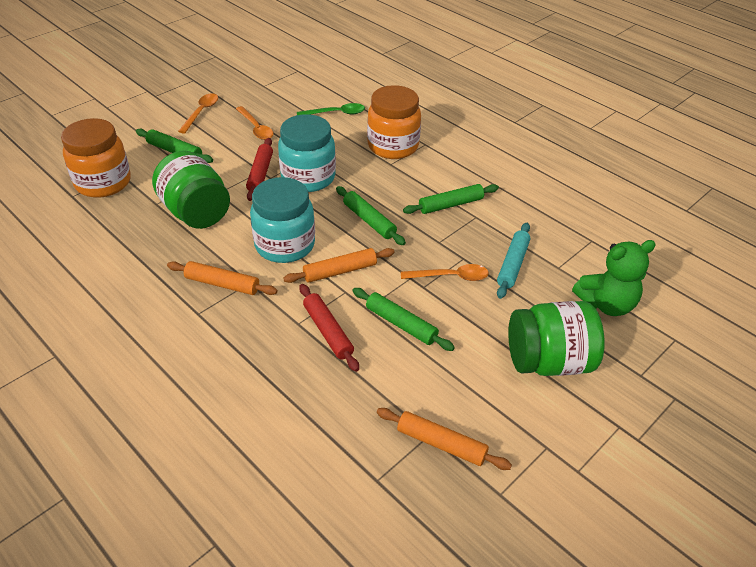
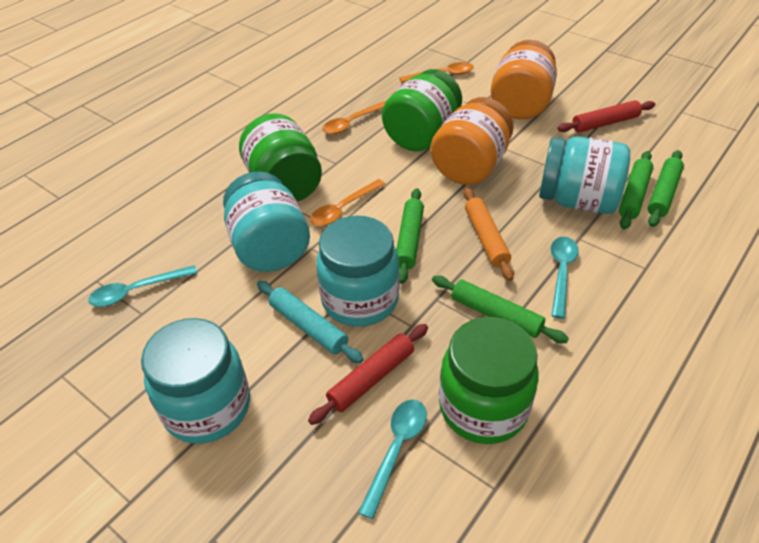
green jar: [152,151,230,229] [508,301,605,376] = 2 -> [239,113,322,202] [382,69,462,152] [439,317,539,444] = 3
green spoon: [297,103,365,115] = 1 -> none = 0
green teddy bear: [572,240,656,316] = 1 -> none = 0
orange rolling pin: [167,261,277,295] [283,248,395,283] [377,408,512,470] = 3 -> [464,188,514,281] = 1
turquoise jar: [250,177,315,263] [278,114,336,192] = 2 -> [141,318,250,444] [223,171,310,272] [316,216,400,327] [539,136,630,214] = 4
turquoise spoon: none = 0 -> [88,265,197,307] [358,399,427,519] [551,237,579,319] = 3

